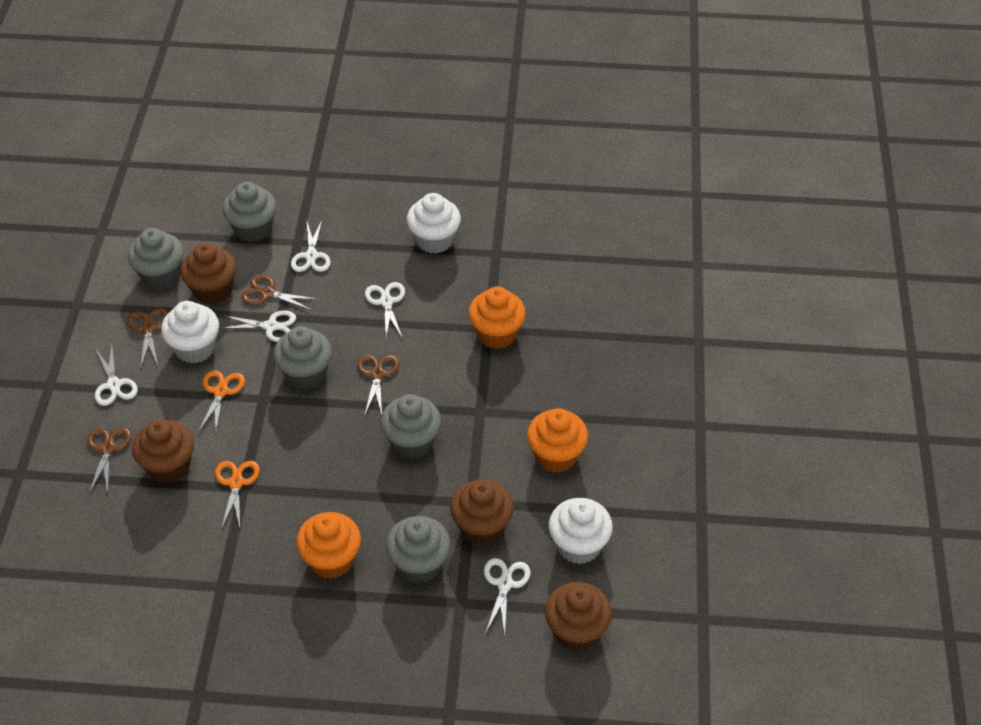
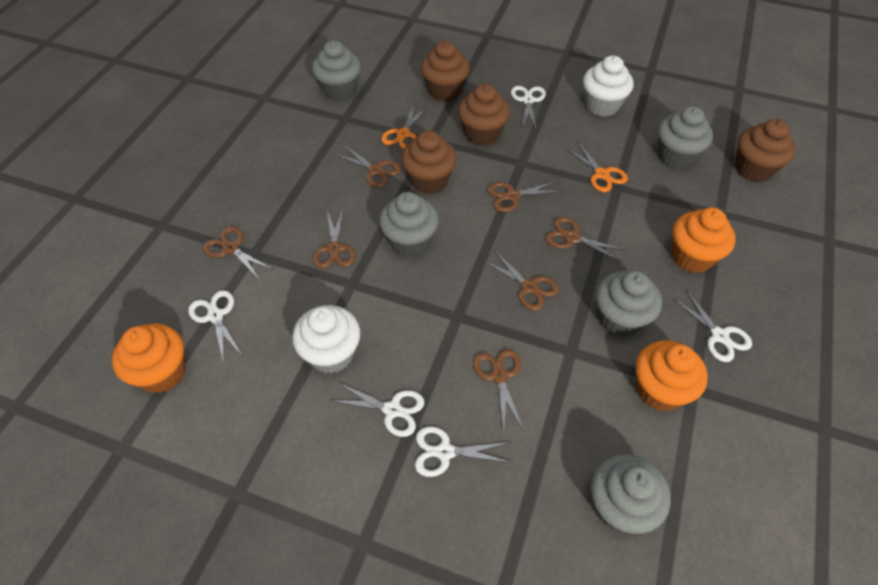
brown scissors: [87,428,131,494] [127,308,168,367] [241,275,317,310] [357,355,399,416] = 4 -> [203,226,274,280] [313,209,356,268] [334,145,401,188] [473,349,524,433] [482,250,559,311] [488,181,563,212] [546,217,625,262] = 7
white cupcake: [161,301,219,364] [407,193,461,254] [549,498,613,564] = 3 -> [292,305,360,374] [583,55,634,117] = 2

